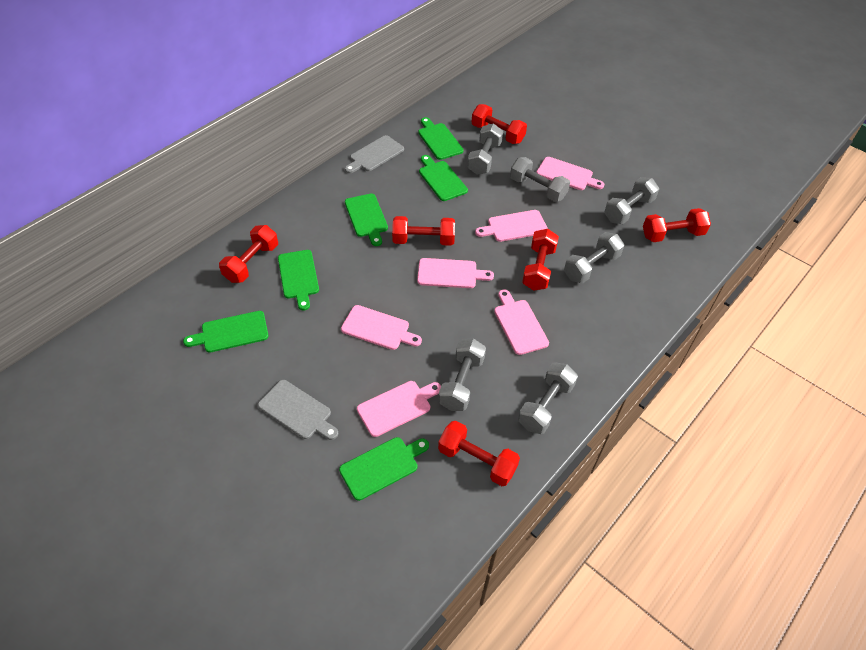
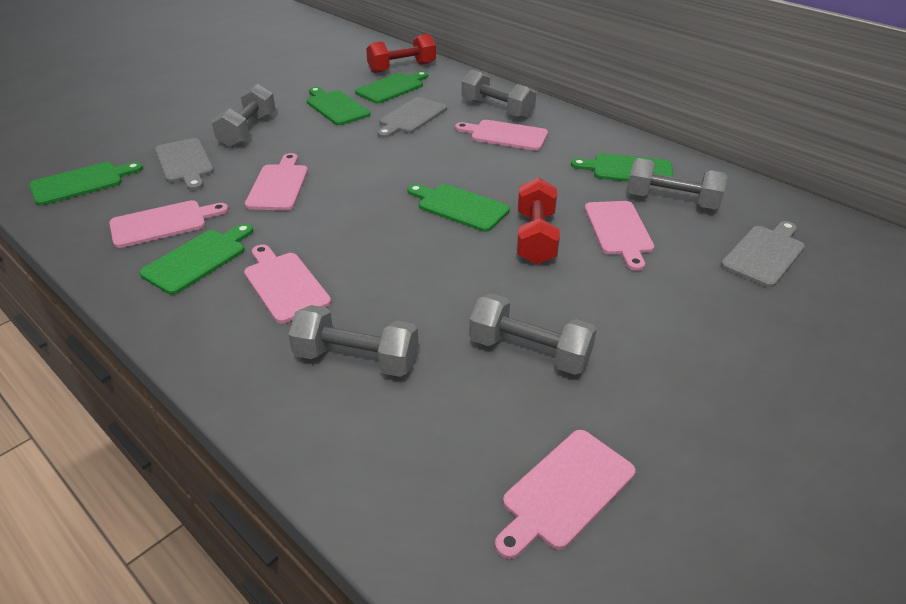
grey cutting board: [258,380,338,440] [345,135,404,173] = 2 -> [155,138,214,190] [377,97,447,138] [721,221,805,288] = 3
grey dumbbell: [438,339,486,411] [467,123,503,175] [510,157,570,202] [518,362,578,434] [564,232,624,283] [604,177,659,224] = 6 -> [211,83,276,148] [288,305,418,377] [462,69,536,119] [469,293,597,375] [627,158,728,209] = 5
red dumbbell: [219,225,278,283] [392,216,455,246] [438,421,520,486] [472,104,527,144] [522,229,559,291] [643,208,711,242] = 6 -> [366,34,436,73] [517,178,560,264] = 2

